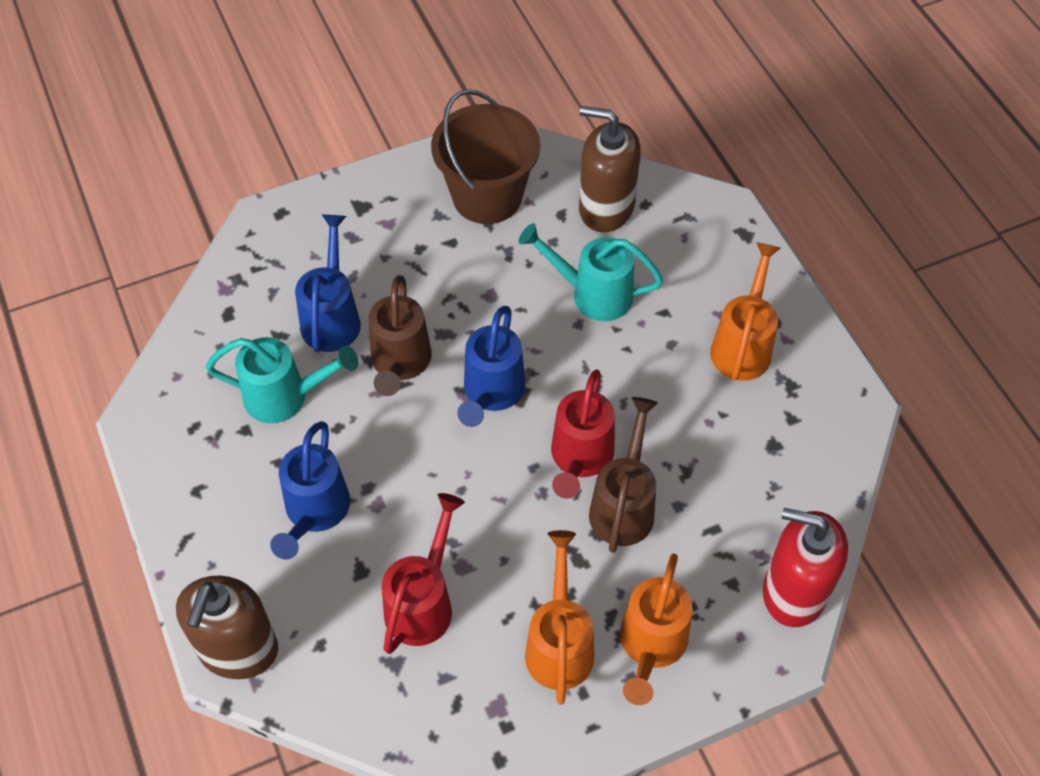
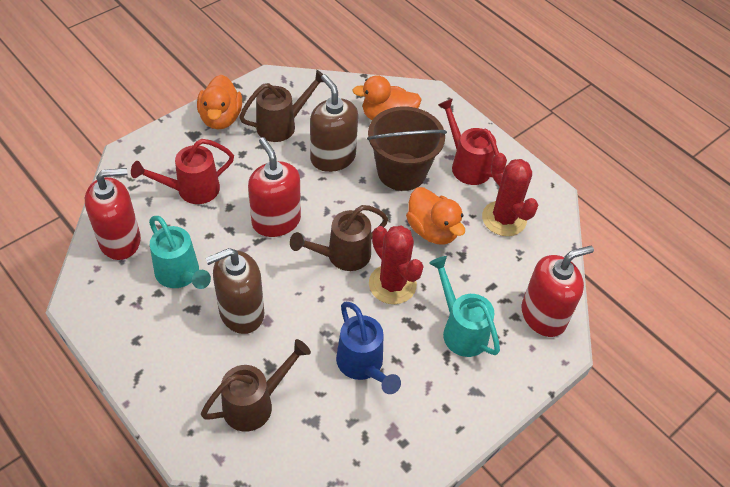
blue watering can: [270,421,350,559] [295,215,361,352] [457,306,526,427] = 3 -> [336,302,401,394] = 1
brown watering can: [368,275,432,396] [589,397,658,553] = 2 -> [201,339,311,432] [239,70,324,142] [290,205,388,271] = 3
orange duck: none = 0 -> [197,75,242,130] [352,75,422,120] [406,187,465,245] = 3
orange watering can: [525,530,594,705] [620,553,693,705] [710,242,780,381] = 3 -> none = 0
red cactus: none = 0 -> [369,225,424,304] [482,153,538,236] = 2
red soap dispenser: [763,508,848,627] = 1 -> [85,168,141,260] [248,137,301,237] [522,246,594,337] = 3

